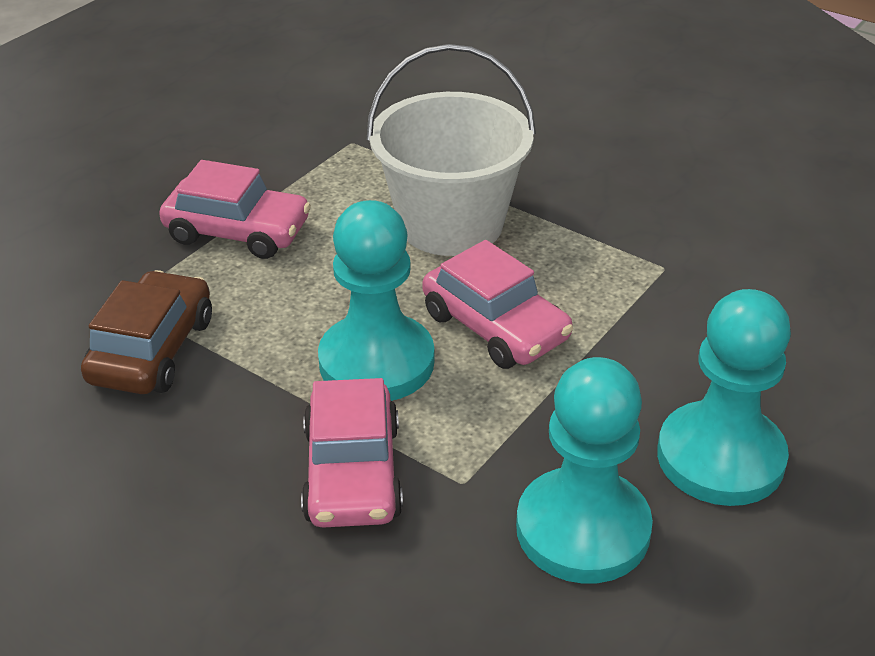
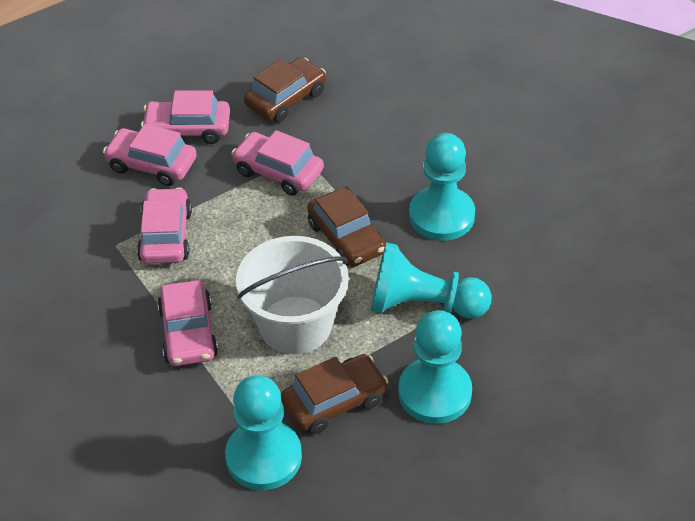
brown car: [81,270,212,394] = 1 -> [244,57,326,122] [281,354,388,434] [307,186,385,267] = 3
pink car: [159,160,311,259] [301,378,403,528] [422,240,573,369] = 3 -> [103,124,197,186] [137,187,192,264] [141,90,230,144] [157,280,218,366] [231,130,324,196] = 5
turquoise pawn: [318,200,435,401] [516,357,653,584] [657,289,791,506] = 3 -> [225,375,302,490] [370,242,492,319] [398,310,472,424] [409,133,475,241] = 4

